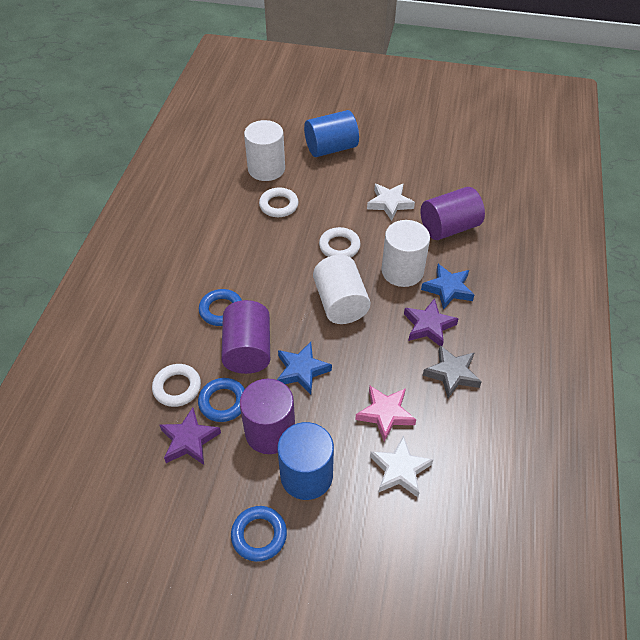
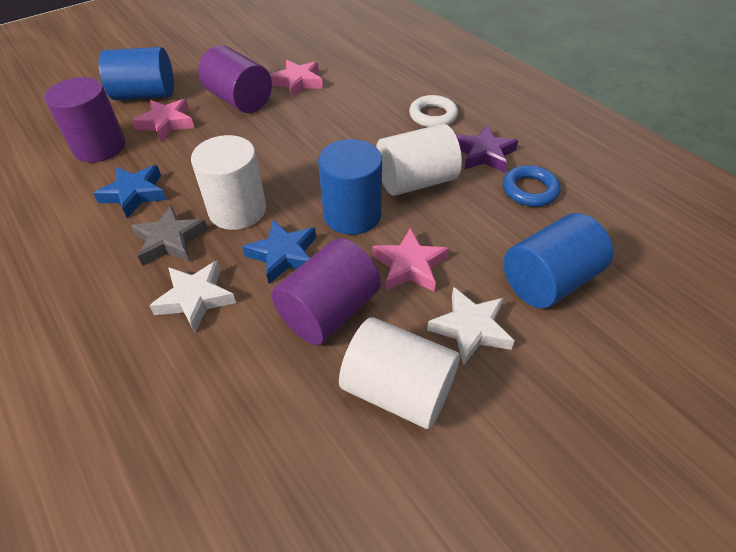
blue cylinder: [277,422,334,500] [304,110,359,157] = 2 -> [99,47,174,100] [318,139,382,235] [503,213,613,308] = 3
blue ring: [198,378,245,422] [199,289,242,326] [231,506,287,562] = 3 -> [503,165,560,207] = 1
pink star: [355,385,416,442] = 1 -> [131,99,194,141] [270,60,323,98] [373,228,449,292] = 3
purple star: [160,408,221,465] [404,298,459,346] = 2 -> [456,125,518,173] = 1
white ring: [152,364,201,407] [259,187,299,217] [319,227,361,258] = 3 -> [409,95,458,127] = 1

